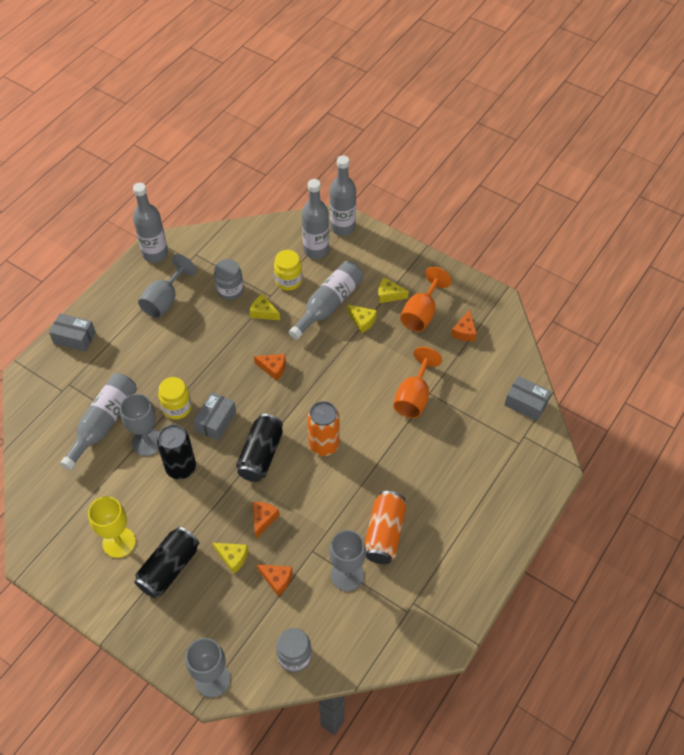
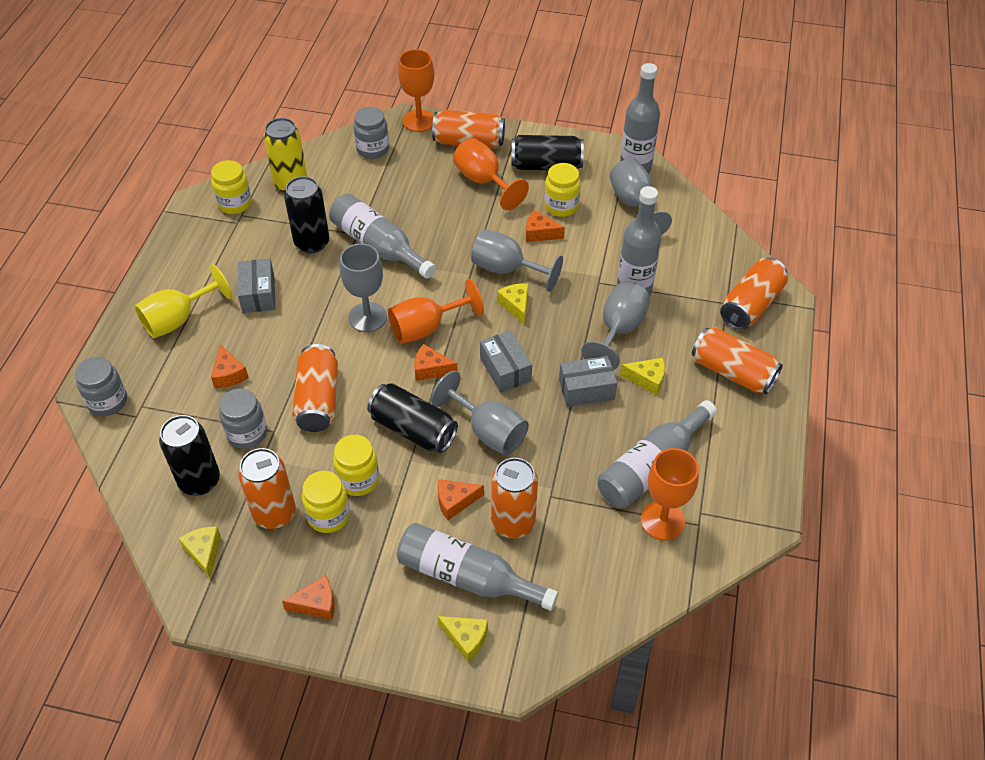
black can: [134,526,200,598] [157,425,196,479] [236,414,283,482] = 3 -> [159,415,220,496] [284,176,329,253] [367,383,458,453] [511,135,584,170] = 4
grey goblet: [120,394,159,456] [138,254,196,318] [186,638,230,698] [329,530,366,591] = 4 -> [340,243,387,332] [431,371,529,455] [471,229,563,292] [581,281,650,370] [610,159,672,235] = 5
grey jar: [214,259,244,300] [276,628,312,672] = 2 -> [75,357,127,416] [219,388,267,449] [353,107,389,159] = 3
orange can: [307,401,339,456] [365,491,406,564] = 2 -> [238,448,296,529] [292,344,338,432] [432,110,505,149] [491,458,538,539] [692,327,783,394] [720,258,788,330] = 6
orange cheese: [253,502,280,539] [254,354,286,381] [257,564,293,596] [451,310,477,341] = 4 -> [211,344,249,388] [282,575,335,620] [414,344,457,381] [437,479,484,520] [526,210,565,242] = 5
orange goblet: [393,347,442,418] [400,267,452,332] = 2 -> [388,279,484,344] [398,49,434,132] [453,138,529,210] [641,448,699,540] = 4
yellow can: none = 0 -> [264,118,308,193] = 1
yellow jar: [158,377,192,419] [274,250,302,291] = 2 -> [211,160,252,214] [302,471,350,533] [333,435,379,496] [544,163,581,217] = 4

